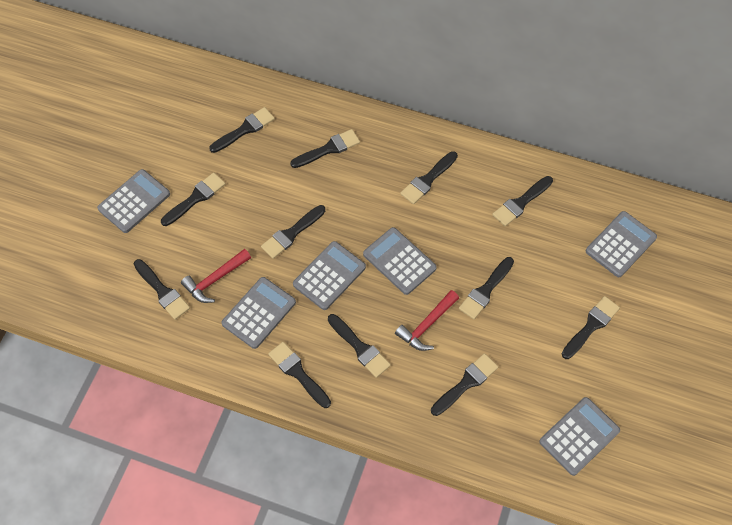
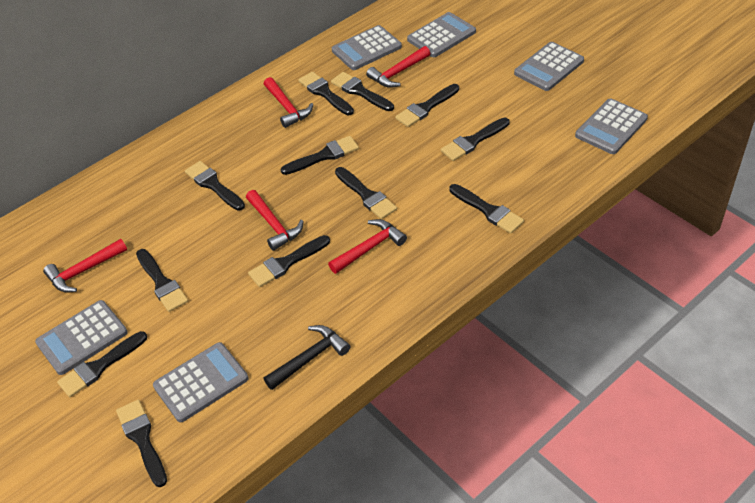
black hammer: none = 0 -> [264,325,350,390] = 1
red hammer: [181,249,251,303] [395,290,459,351] = 2 -> [43,239,127,292] [246,190,304,251] [264,77,313,128] [328,219,407,274] [366,46,431,88] = 5

